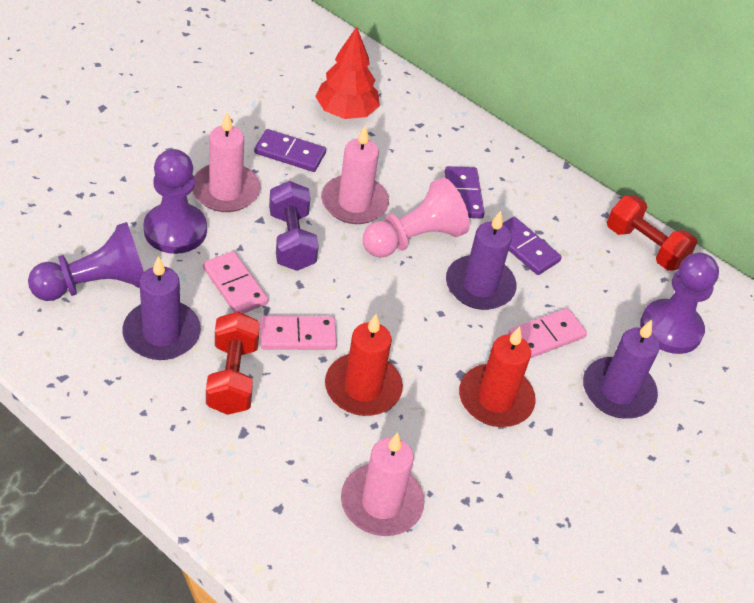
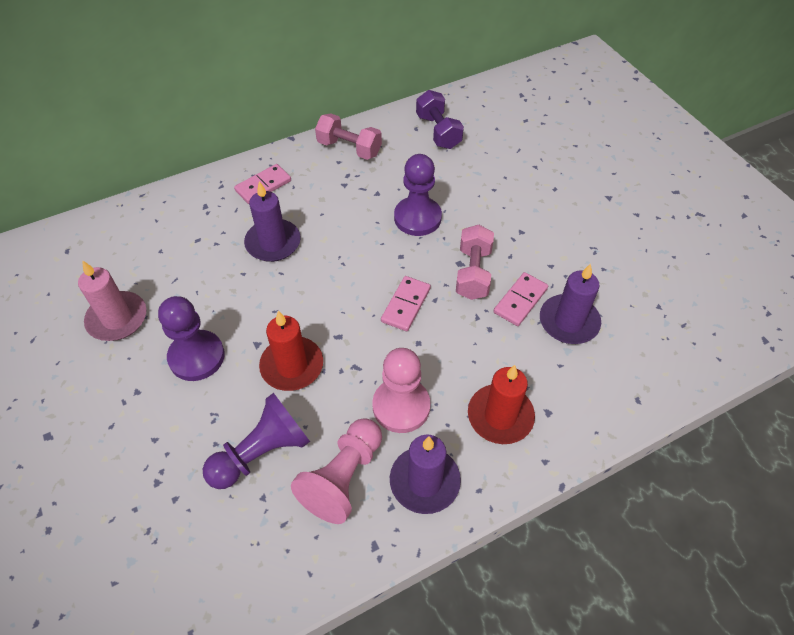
pink candle: [192,112,260,212] [321,125,389,224] [341,433,425,536] = 3 -> [78,260,147,341] = 1
pink dumbbell: none = 0 -> [315,113,382,160] [456,225,494,300] = 2
pink pawn: [363,177,470,258] = 1 -> [291,418,382,524] [372,348,431,433] = 2
purple domino: [254,129,326,172] [445,166,485,218] [503,217,562,275] = 3 -> none = 0
red dumbbell: [206,312,260,415] [607,195,697,271] = 2 -> none = 0
red tree: [315,27,380,119] = 1 -> none = 0

